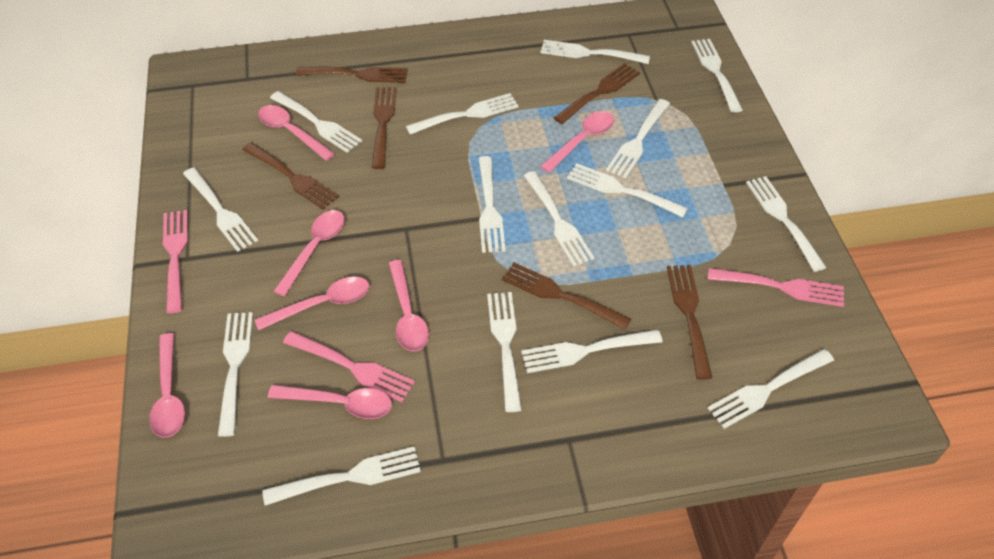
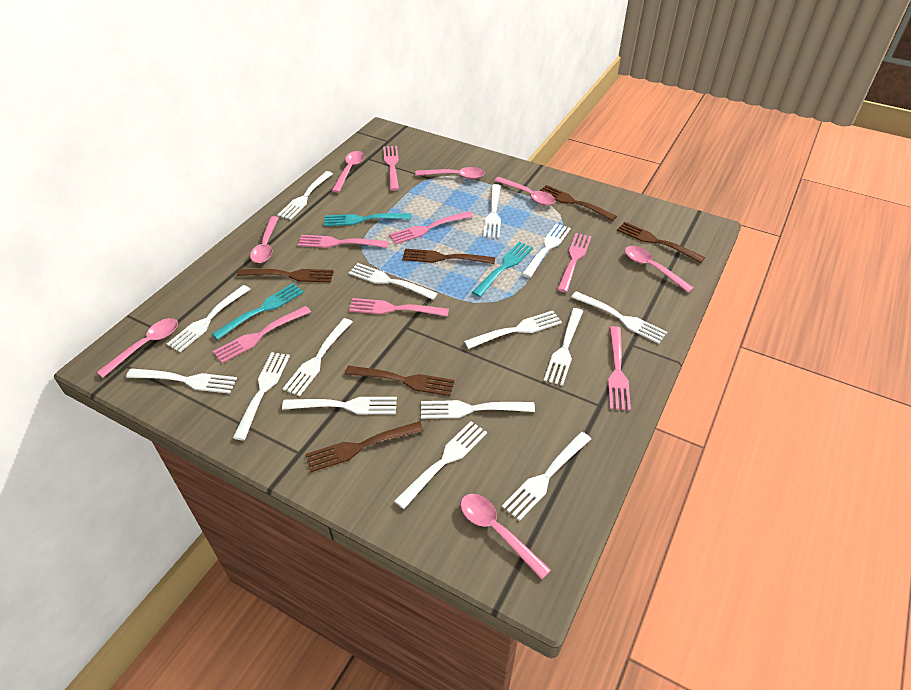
pink fork: [163,210,188,313] [283,331,415,402] [708,268,844,307] = 3 -> [213,306,311,363] [298,235,389,248] [349,298,449,317] [383,146,399,191] [389,211,473,244] [557,233,592,292] [608,326,631,411] = 7
turquoise fork: none = 0 -> [212,283,304,340] [324,213,411,226] [472,242,533,297] = 3

